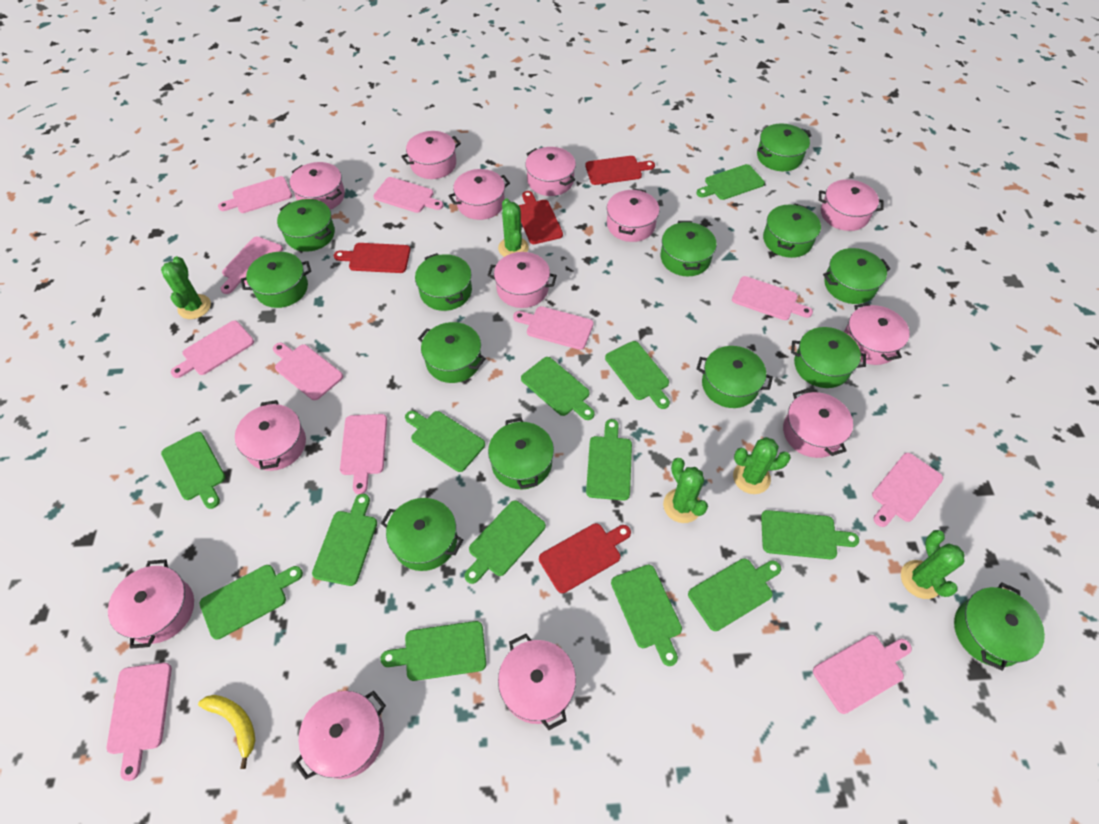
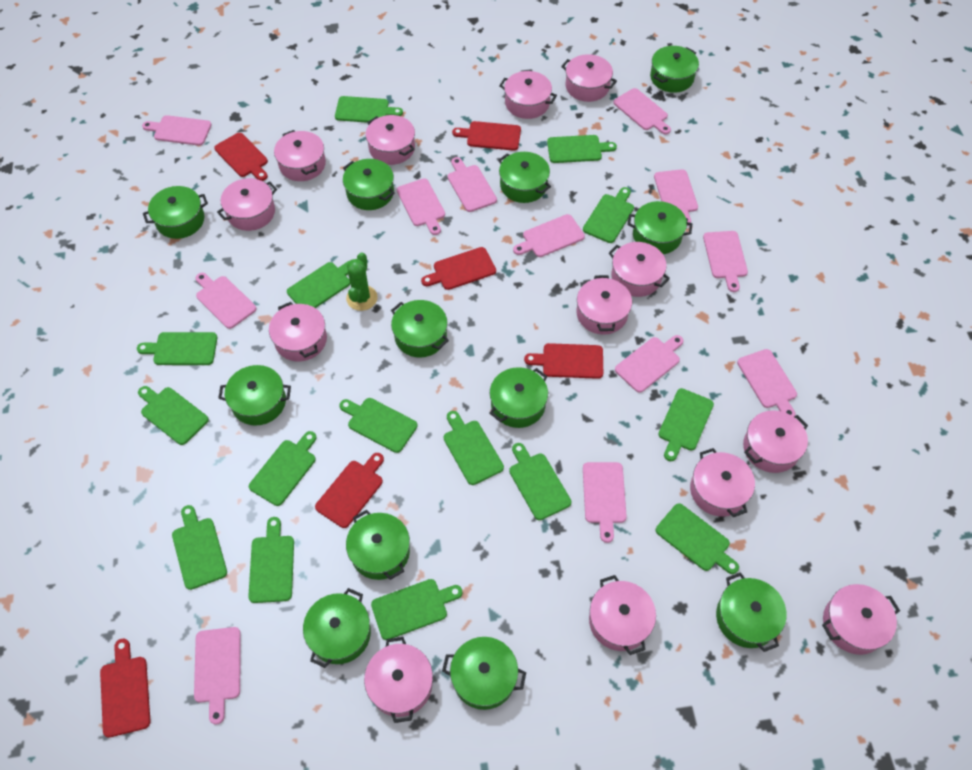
green cactus: [161,256,211,319] [498,198,529,257] [663,458,708,523] [733,437,791,494] [901,530,965,599] = 5 -> [346,252,378,311] = 1
green cutting board: [161,432,225,509] [200,565,303,640] [312,494,377,586] [380,621,486,681] [405,411,485,472] [464,500,546,584] [521,357,595,420] [586,419,632,501] [605,341,670,409] [611,564,682,666] [688,558,781,631] [697,164,765,200] [761,510,859,559] = 13 -> [137,332,217,365] [138,386,209,445] [172,505,227,590] [248,517,294,603] [249,431,317,506] [287,260,351,308] [335,96,403,123] [339,398,418,453] [371,579,463,640] [444,411,504,485] [509,443,572,520] [547,135,617,163] [583,187,634,243] [656,503,739,574] [658,388,714,461] = 15
green pot: [241,252,311,308] [277,199,335,252] [381,498,463,571] [415,253,472,311] [418,322,486,383] [488,418,554,489] [661,221,717,276] [697,346,773,408] [757,124,811,171] [763,204,821,258] [791,327,866,388] [823,248,890,304] [954,582,1045,671] = 13 -> [143,186,208,239] [218,365,291,426] [303,588,371,668] [343,159,395,210] [346,510,410,580] [391,300,449,358] [442,637,526,710] [490,367,548,428] [498,152,551,203] [628,201,692,254] [650,46,699,93] [716,572,787,652] = 12
pink cutting board: [107,663,172,781] [171,321,254,378] [218,176,292,213] [221,237,283,294] [273,343,343,400] [340,414,387,494] [373,177,443,213] [513,306,594,350] [732,276,813,320] [813,635,912,714] [872,453,943,527] = 11 -> [142,115,212,146] [194,627,241,725] [196,273,256,329] [397,179,445,235] [448,157,497,212] [513,214,585,257] [583,462,627,543] [613,88,671,135] [615,335,684,393] [654,169,698,226] [703,231,748,292] [737,349,797,417] = 12
red cutting board: [334,243,411,273] [518,191,563,244] [539,523,631,593] [585,156,655,185] = 4 -> [100,639,150,738] [214,133,268,181] [315,453,384,528] [421,247,496,290] [452,121,521,151] [524,343,603,379] = 6
yellow banana: [198,695,256,769] = 1 -> none = 0

